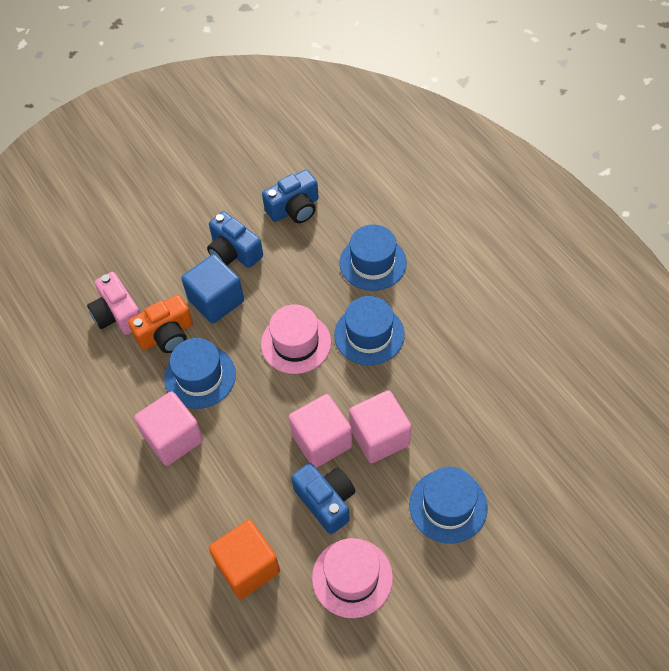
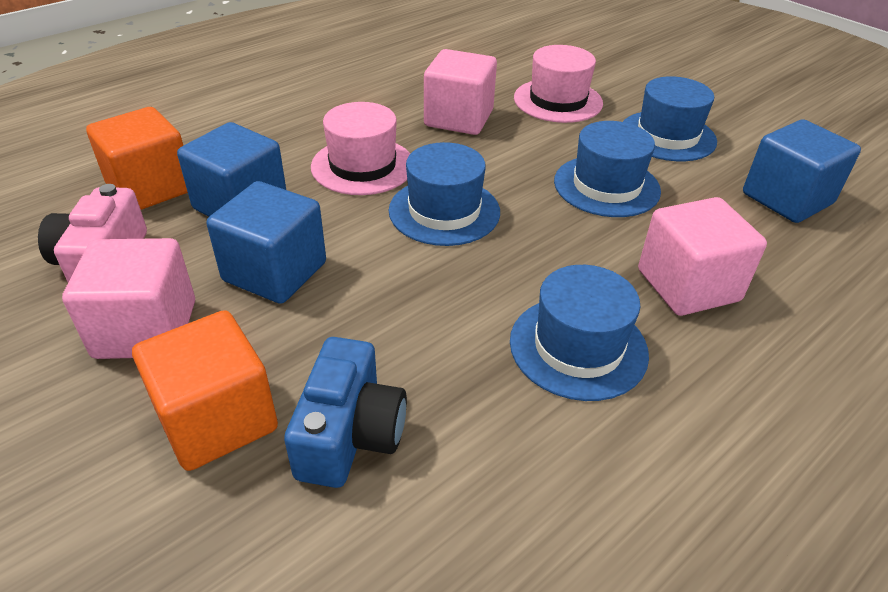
blue camera: [207,211,263,268] [262,170,319,223] [291,463,355,534] = 3 -> [284,337,407,488] = 1
blue cube: [181,254,244,324] = 1 -> [177,122,286,217] [207,181,326,304] [743,119,861,223] = 3
orange camera: [128,295,193,353] = 1 -> none = 0
orange cube: [209,520,280,599] = 1 -> [86,107,188,210] [132,310,278,471] = 2

